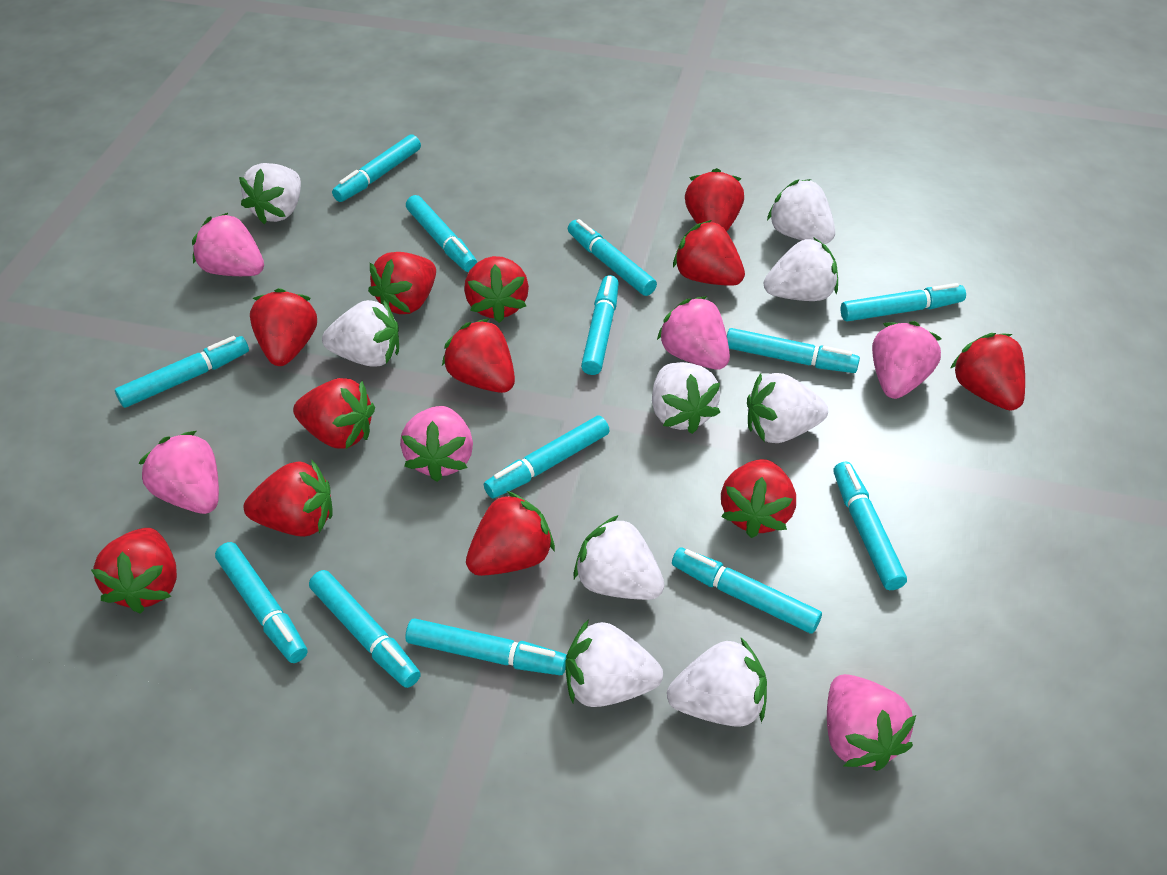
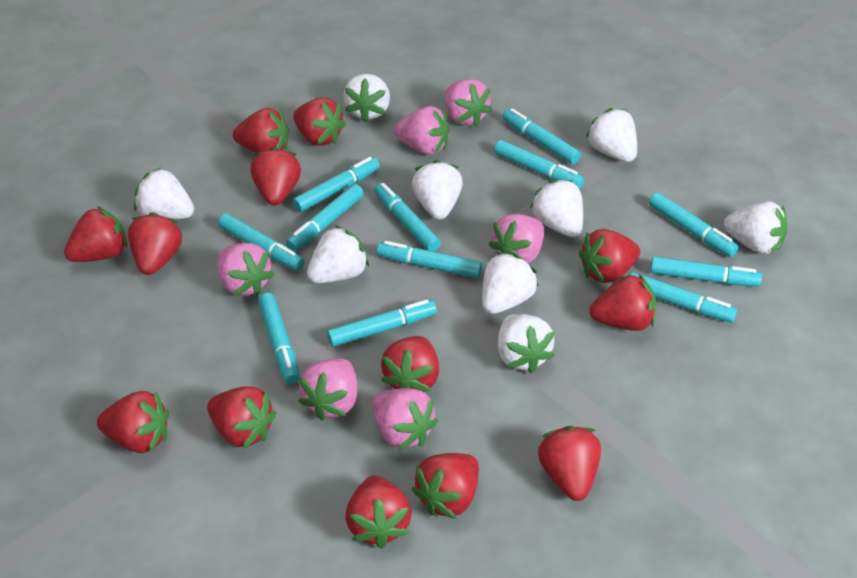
red strawberry: [91,528,177,614] [244,459,333,537] [250,288,317,366] [293,378,375,449] [368,252,436,314] [442,318,515,393] [464,256,529,323] [466,491,555,576] [673,220,745,286] [685,168,744,231] [721,459,796,538] [950,333,1025,411] = 12 -> [64,206,127,262] [97,391,169,453] [128,212,182,275] [207,386,276,449] [233,108,289,153] [250,147,301,206] [293,98,346,146] [345,475,412,548] [381,336,439,392] [411,453,479,519] [538,426,601,501] [578,229,640,283] [589,274,656,331] = 13
turquoise marker: [115,336,249,408] [215,542,307,663] [309,570,421,688] [332,134,421,202] [405,618,567,675] [406,195,477,272] [484,416,610,498] [568,219,657,296] [581,275,619,375] [672,547,822,634] [727,328,860,373] [834,462,907,590] [841,283,966,322] = 13 -> [218,213,305,271] [258,293,300,384] [286,184,364,251] [293,157,380,212] [327,299,437,347] [374,183,441,252] [377,241,483,278] [494,140,585,189] [503,108,581,164] [630,272,737,322] [649,192,739,257] [650,256,762,287] = 12

